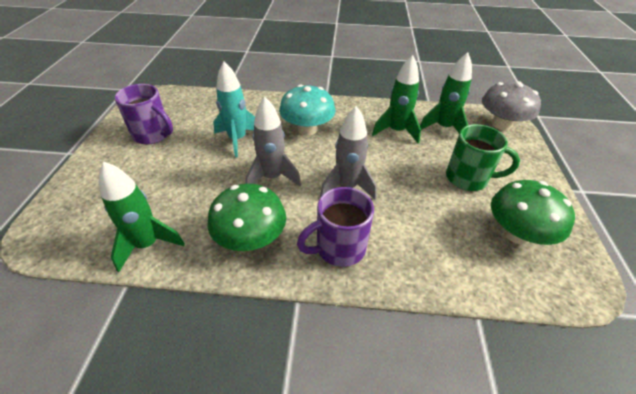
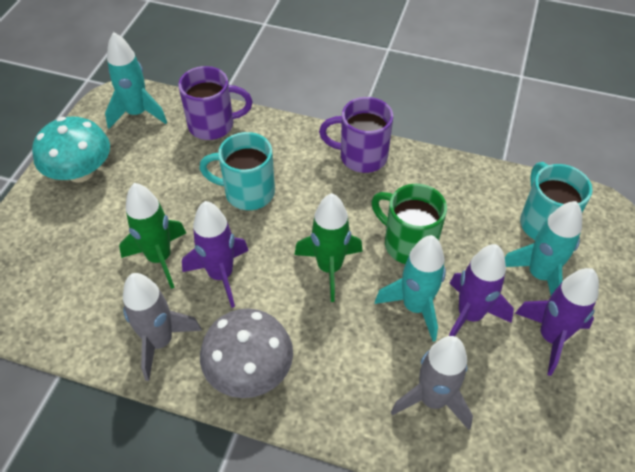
green mushroom: [207,184,286,251] [491,180,575,245] = 2 -> none = 0
green rocket: [99,161,185,272] [372,55,421,143] [420,52,472,133] = 3 -> [119,183,186,289] [294,193,363,302] = 2
purple rocket: none = 0 -> [182,201,249,308] [449,244,514,336] [515,268,599,376] = 3
turquoise mug: none = 0 -> [199,132,275,210] [520,162,593,240] = 2
turquoise rocket: [213,62,255,157] = 1 -> [105,32,167,129] [375,235,446,342] [505,201,582,295] = 3

